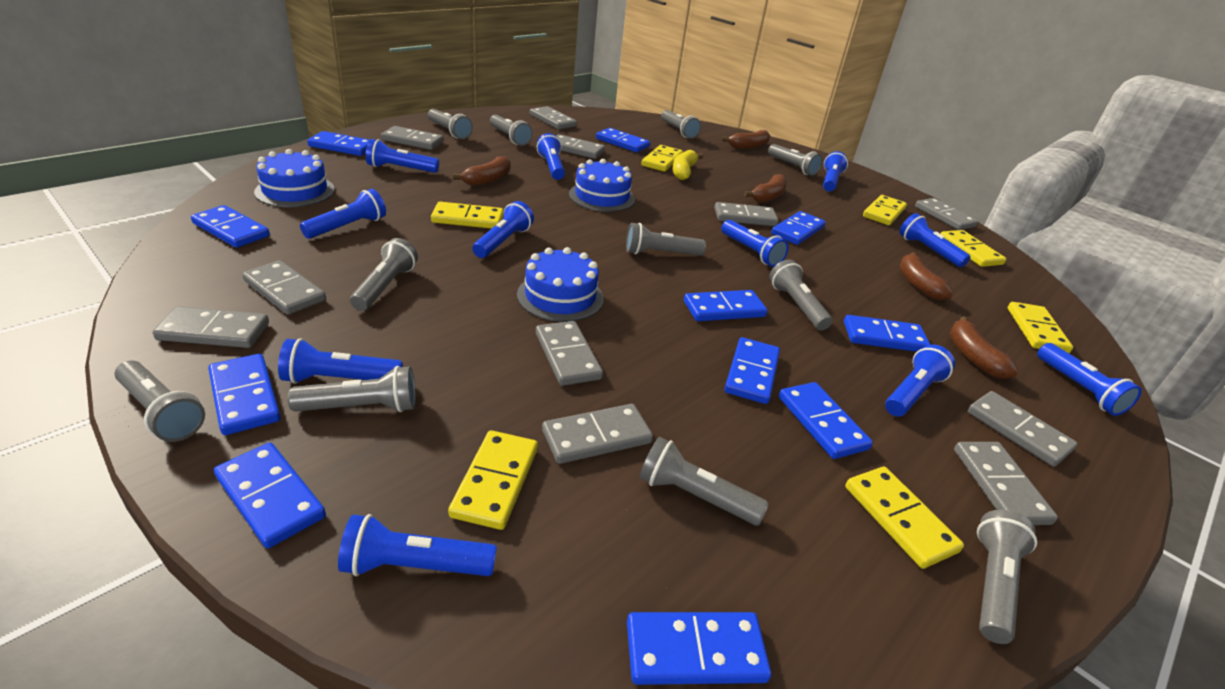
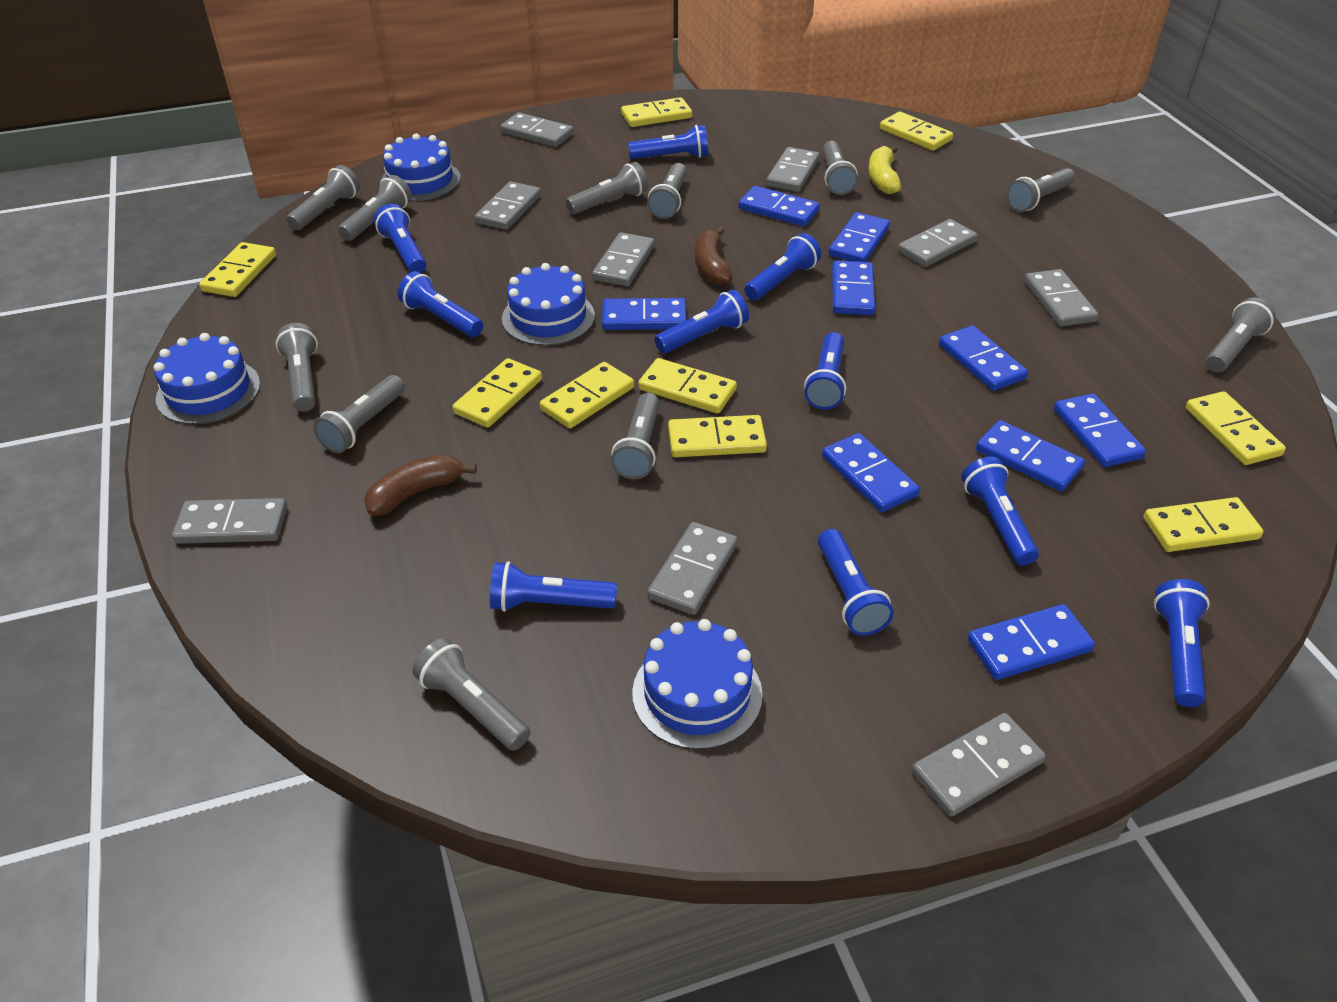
blue cake: [254,149,335,207] [517,247,604,322] [569,159,635,212] = 3 -> [154,333,260,425] [381,134,461,201] [502,263,595,346] [632,619,763,750] = 4
blue domino: [191,205,270,248] [208,354,281,435] [214,442,326,548] [307,131,369,156] [596,128,650,152] [627,612,771,685] [684,290,768,321] [724,337,780,404] [771,211,826,245] [779,382,873,459] [844,315,931,352] = 11 -> [602,298,687,330] [739,186,820,226] [822,433,920,512] [829,212,890,262] [832,260,875,315] [939,325,1028,391] [968,604,1095,680] [976,420,1085,491] [1054,393,1146,467] = 9
blue flashlight: [278,338,403,384] [300,189,386,239] [338,514,497,576] [366,139,439,173] [472,201,534,258] [537,133,565,180] [721,220,789,267] [823,151,848,191] [885,345,955,417] [899,213,971,267] [1037,343,1142,416] = 11 -> [374,204,426,273] [397,271,483,337] [490,561,617,612] [628,125,708,159] [654,290,749,353] [744,233,821,300] [804,332,846,410] [818,529,894,636] [961,457,1039,565] [1154,579,1210,707] = 10
brown banana: [453,156,511,186] [722,130,770,149] [744,174,787,203] [900,252,954,300] [950,316,1019,379] = 5 -> [364,454,477,516] [695,227,732,285] = 2
grey domino: [153,306,269,348] [242,260,326,315] [381,126,443,150] [530,106,577,129] [536,321,603,386] [542,404,653,464] [557,134,605,159] [714,202,779,226] [915,198,978,230] [954,442,1058,525] [968,391,1077,467] = 11 -> [172,498,287,544] [475,181,541,230] [500,112,574,147] [592,232,655,286] [647,522,738,615] [766,147,820,192] [898,219,978,267] [912,713,1046,817] [1024,269,1099,326] = 9
yellow domino: [431,202,504,229] [448,430,538,530] [641,145,683,172] [845,467,964,569] [863,195,907,225] [940,230,1006,267] [1008,302,1073,353] = 7 -> [199,242,276,297] [453,358,542,428] [540,362,634,428] [621,97,692,127] [638,358,737,414] [668,415,767,457] [880,112,953,151] [1143,497,1264,552] [1186,391,1286,465] = 9

